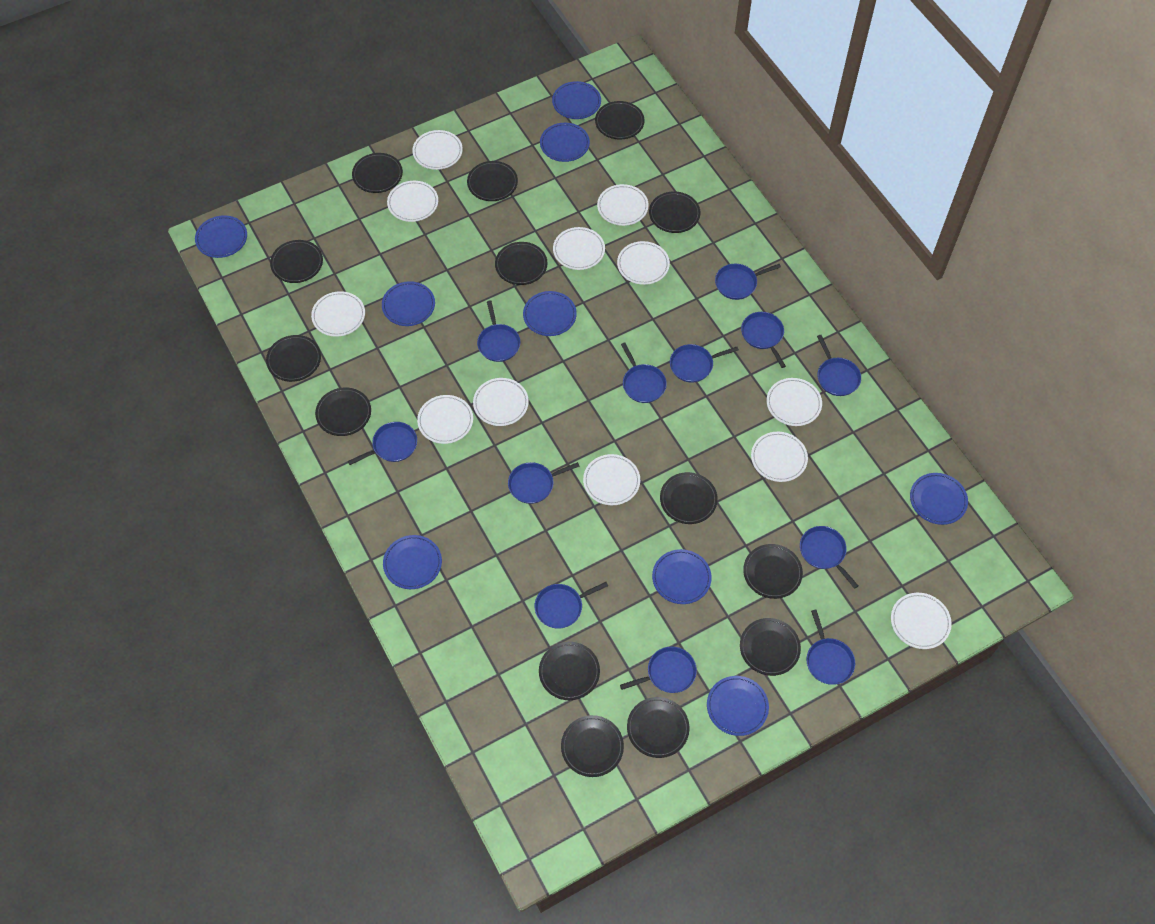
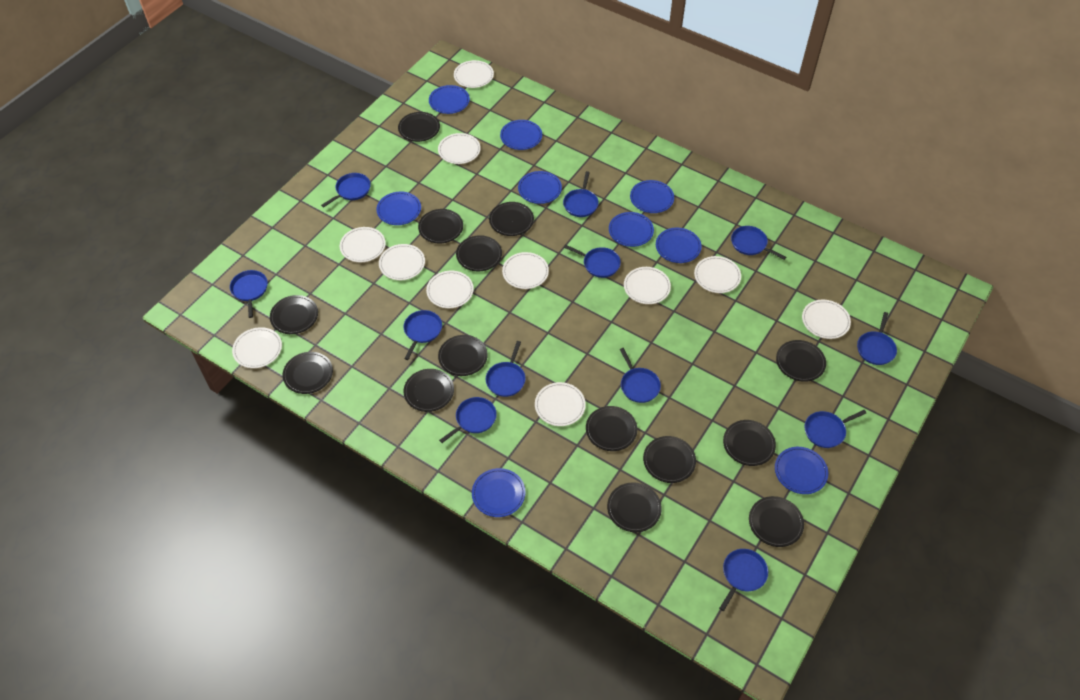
white plate: [311,291,365,337] [387,181,438,222] [412,130,463,170] [417,395,473,444] [473,378,529,426] [553,227,605,270] [583,454,640,505] [597,184,649,226] [617,241,670,285] [751,432,808,482] [767,378,822,426] [891,593,952,649] = 12 -> [232,327,282,368] [340,227,386,262] [379,244,425,280] [426,271,474,308] [438,133,481,164] [454,60,494,88] [502,252,549,289] [535,382,586,426] [624,267,671,304] [694,256,741,293] [802,300,851,339] = 11

